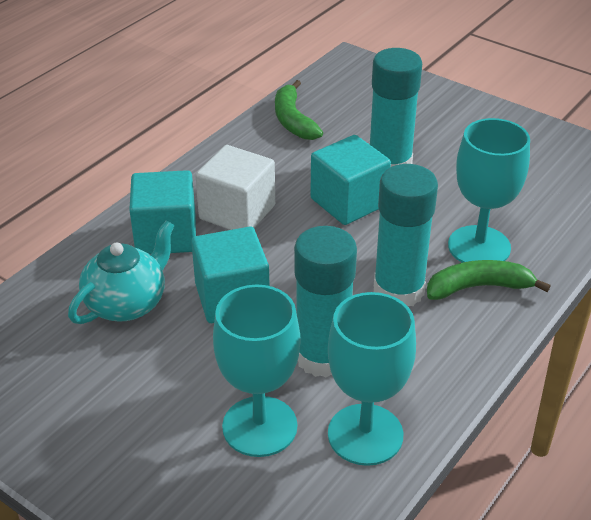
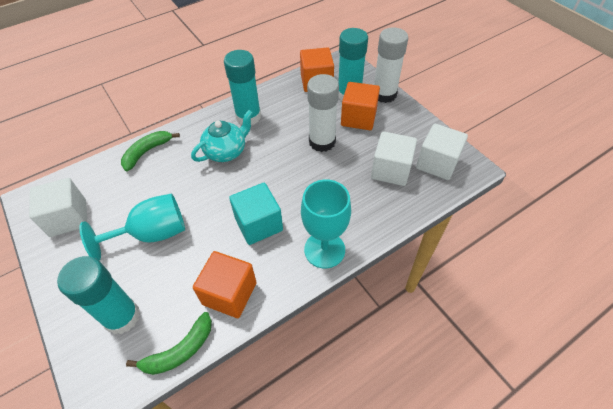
orange cube: none = 0 -> [193,251,257,318] [300,47,334,92] [341,82,380,130] = 3
turquoise cube: [129,170,196,254] [191,227,270,323] [310,135,391,225] = 3 -> [229,183,283,245] = 1
turquoise goblet: [213,285,300,457] [328,292,416,466] [448,118,530,263] = 3 -> [79,193,185,261] [301,180,351,268] = 2
white cube: [195,145,275,230] = 1 -> [29,178,88,237] [371,131,417,186] [416,124,468,180] = 3
white glue stick: none = 0 -> [307,74,339,152] [374,27,408,103] = 2

